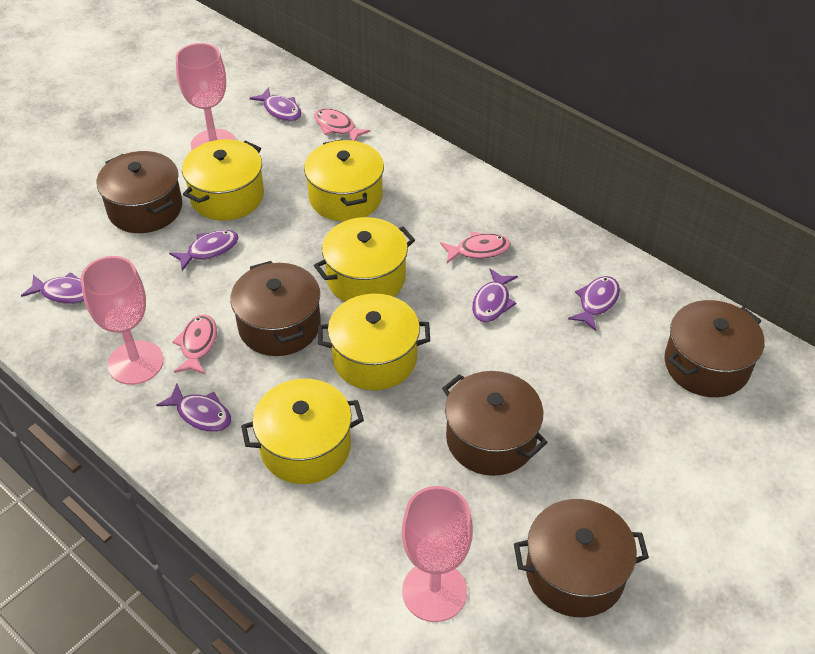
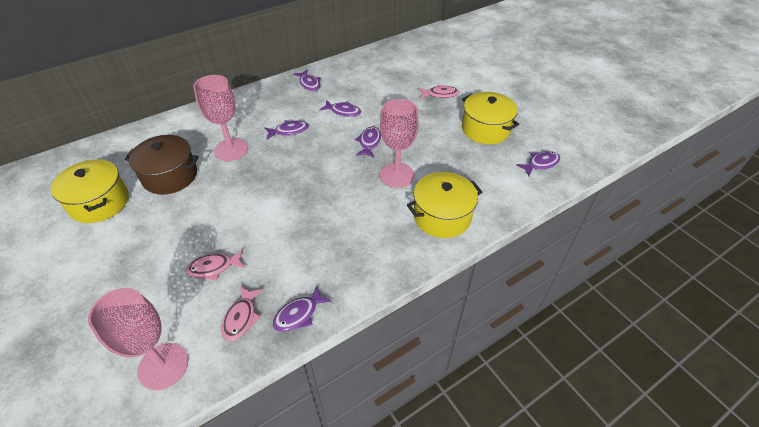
brown pot: [97,151,182,233] [230,261,321,356] [442,371,548,476] [514,499,649,617] [664,300,764,397] = 5 -> [125,135,199,195] = 1
yellow pot: [182,139,264,221] [241,379,364,484] [304,139,384,221] [314,217,415,302] [318,294,430,390] = 5 -> [51,159,129,223] [407,172,482,238] [462,92,519,144] = 3

